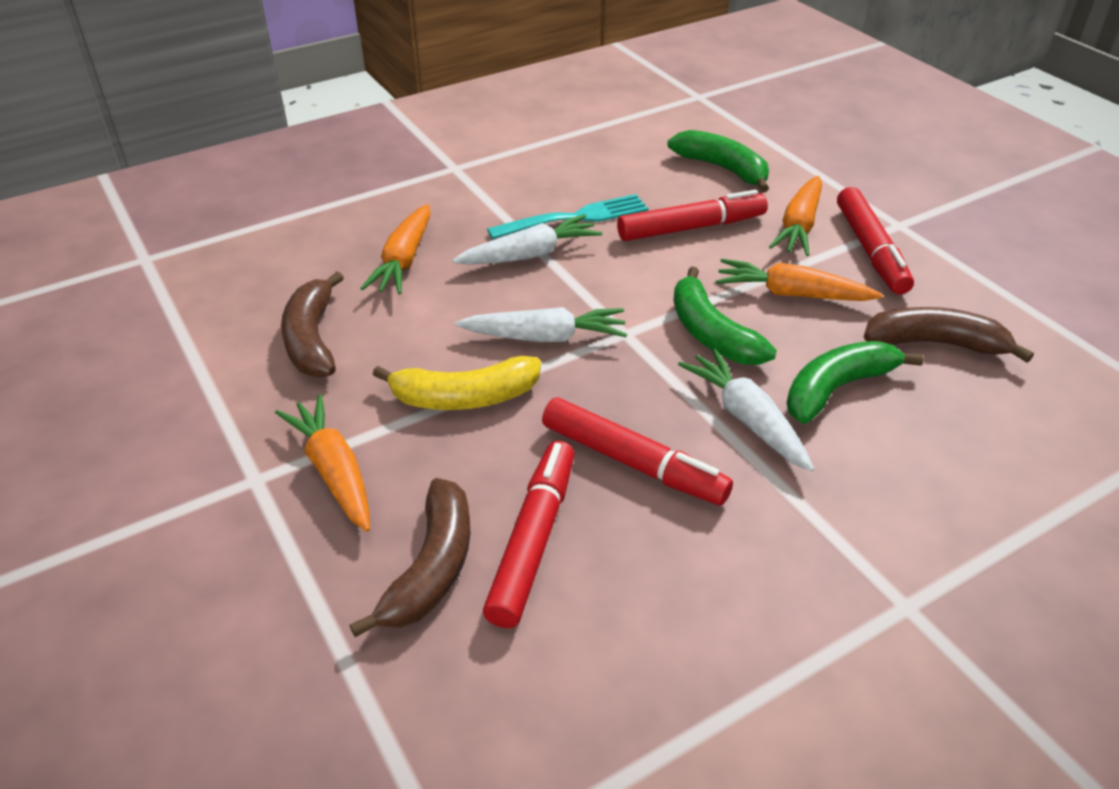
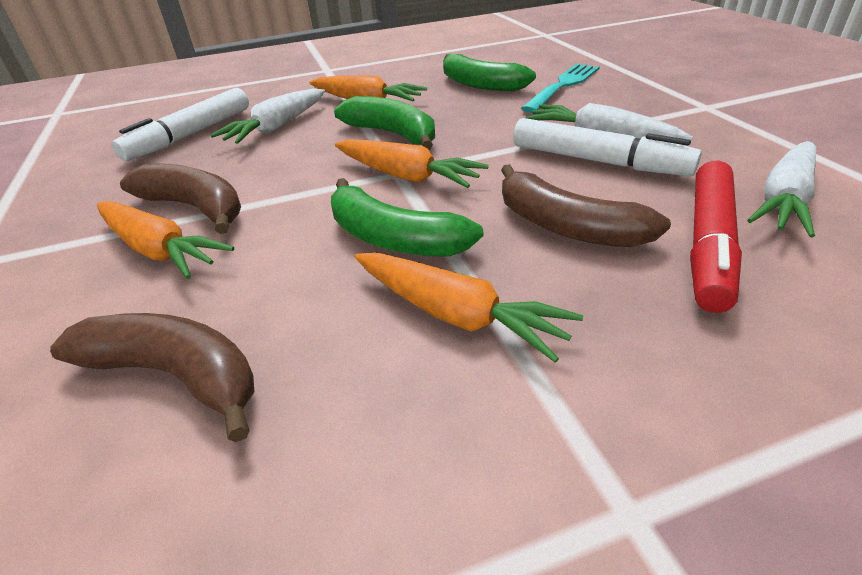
red marker: [483,441,575,628] [542,398,733,505] [617,190,768,241] [837,187,914,295] = 4 -> [690,160,742,313] = 1
white marker: none = 0 -> [112,88,249,161] [513,118,702,176] = 2
yellow banana: [373,356,541,410] = 1 -> none = 0

